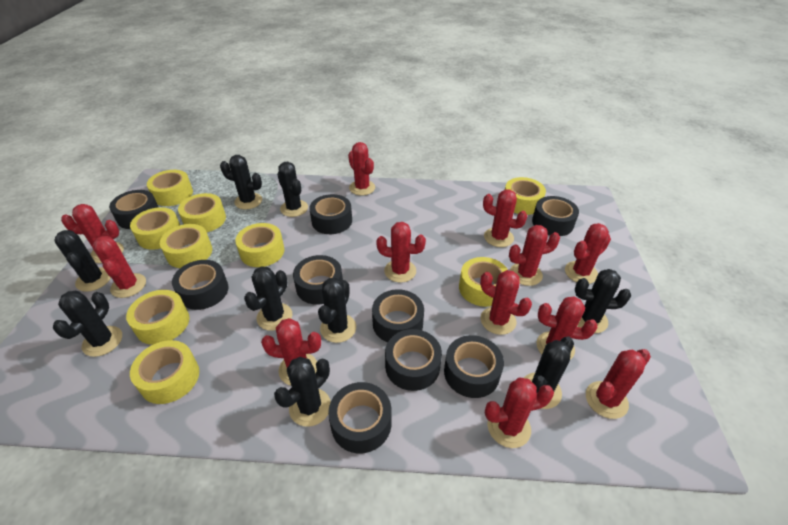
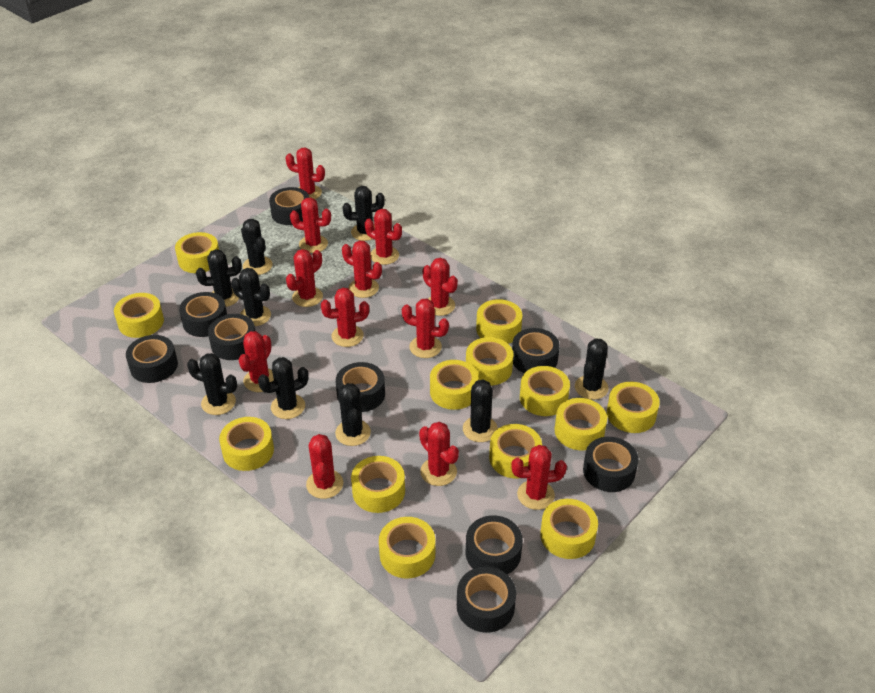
yellow tape: [126,290,190,345] [130,207,180,250] [130,340,199,404] [147,170,193,206] [160,224,212,268] [178,193,226,232] [235,223,284,267] [459,257,508,307] [505,177,546,215] = 9 -> [114,293,164,338] [175,232,219,273] [219,417,274,471] [351,456,405,513] [379,517,435,578] [430,360,478,410] [466,337,514,385] [476,299,522,344] [489,424,542,478] [520,366,570,416] [540,499,598,559] [555,398,607,450] [607,382,660,433] = 13

